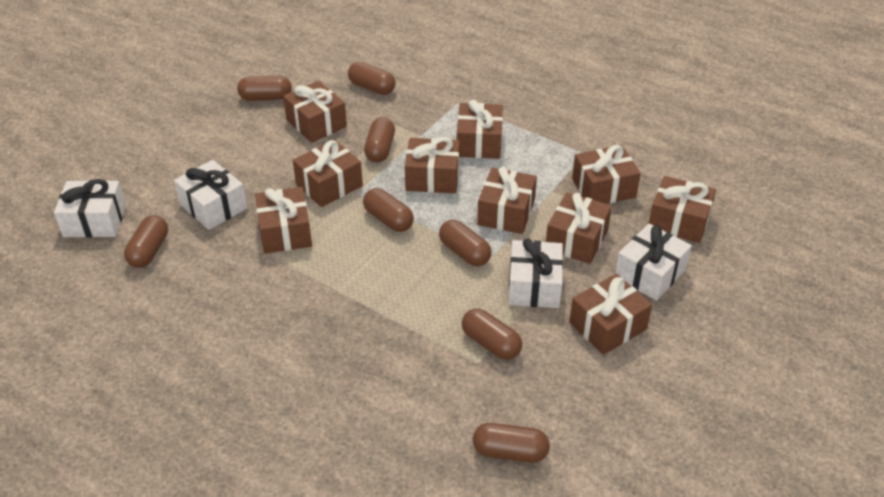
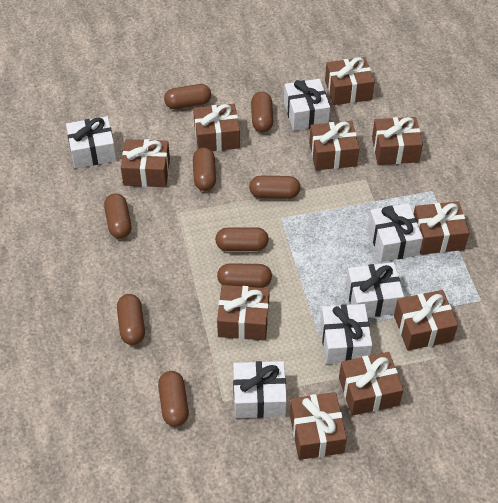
brown capsule: [124,215,168,268] [237,75,292,101] [348,62,396,95] [363,188,414,232] [364,117,395,163] [439,220,491,266] [462,309,522,360] [473,423,550,463] = 8 -> [104,193,132,239] [117,294,145,345] [158,371,189,427] [164,84,211,109] [193,147,216,191] [215,227,269,251] [217,263,272,288] [249,176,301,199] [251,92,273,132] = 9
white gift: [54,179,126,238] [174,160,247,230] [508,239,563,308] [615,223,692,301] = 4 -> [66,116,117,168] [233,361,287,418] [284,79,330,131] [320,304,372,364] [346,262,404,317] [368,203,423,262] = 6

